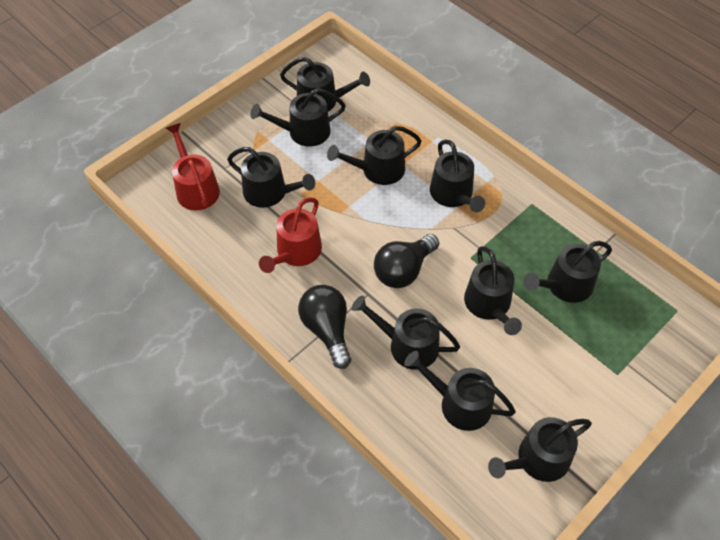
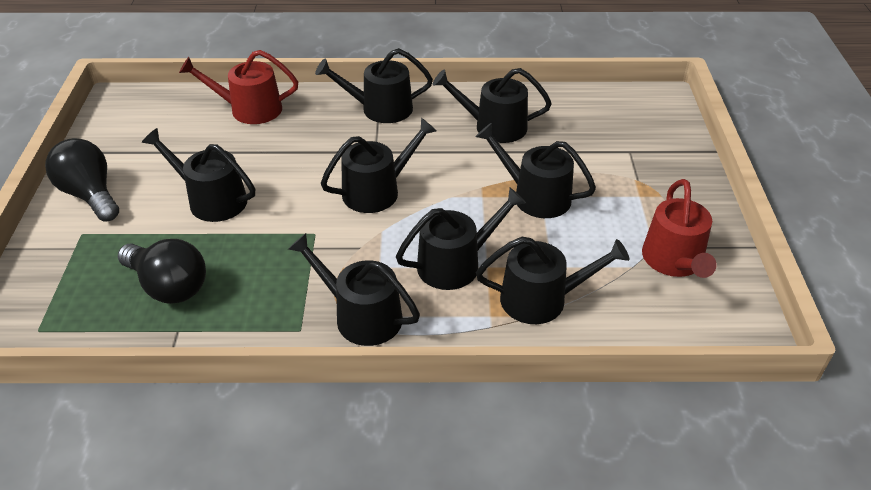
black watering can: [227,147,315,208] [250,88,346,147] [280,57,370,112] [327,126,421,185] [352,296,460,370] [404,351,516,431] [430,140,485,212] [464,246,522,335] [488,417,592,482] [524,241,612,303] = 10 -> [142,128,255,222] [288,233,420,346] [315,48,433,123] [321,118,437,213] [396,188,526,290] [432,68,552,143] [475,123,596,218] [476,237,630,324] = 8

